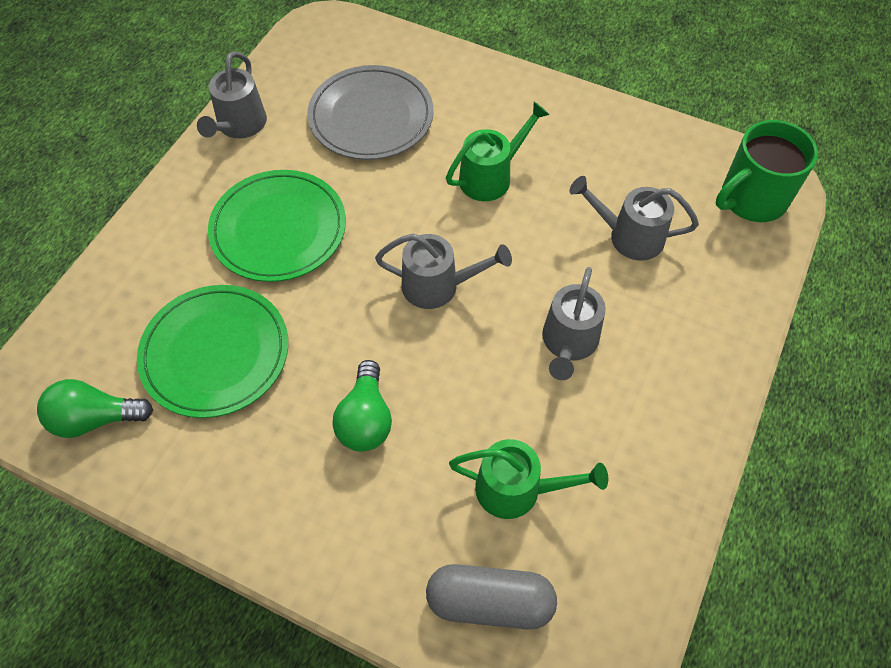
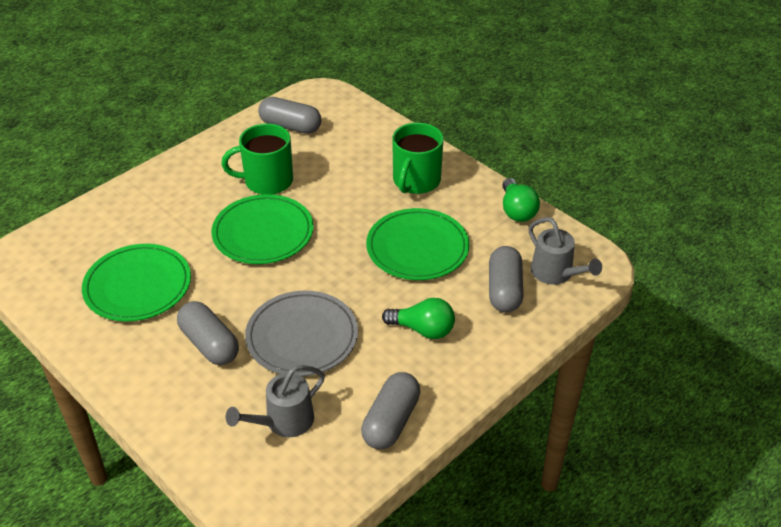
green mug: [716,120,818,222] = 1 -> [221,123,293,195] [392,123,444,194] = 2
green plate: [137,285,288,418] [208,170,346,282] = 2 -> [82,244,191,322] [211,194,314,264] [366,208,470,280] = 3
green watering can: [446,102,550,201] [449,439,608,519] = 2 -> none = 0
grey capsule: [426,564,557,630] = 1 -> [177,301,239,365] [258,97,321,134] [361,372,420,449] [489,246,523,312] = 4
grey watering can: [197,51,267,138] [375,233,512,309] [542,267,606,380] [569,176,699,261] = 4 -> [225,365,325,437] [529,217,602,285] = 2

